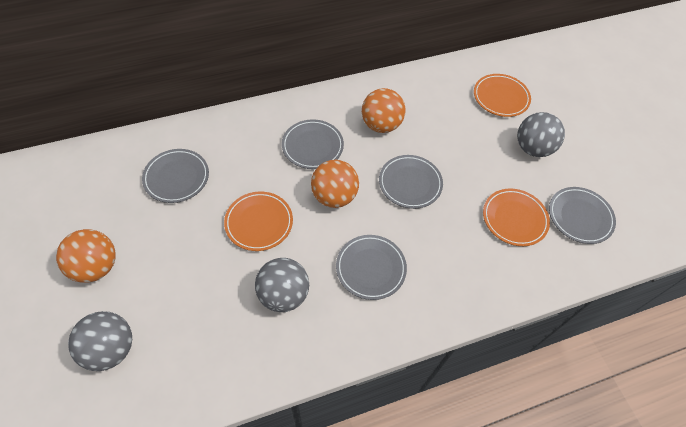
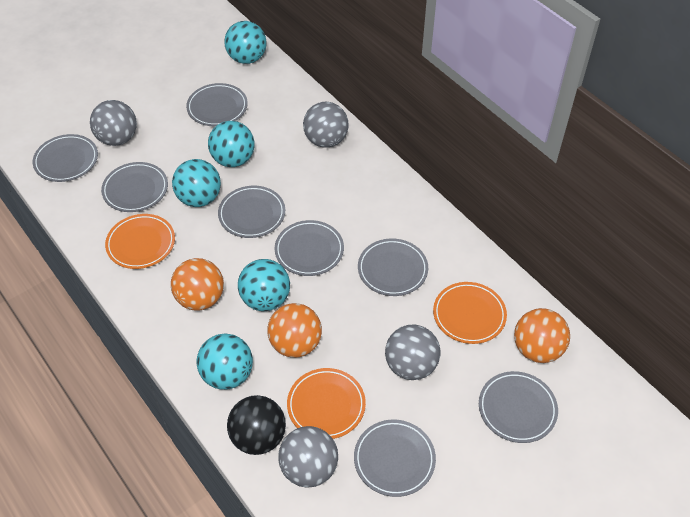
black ball: none = 0 -> [227,395,286,455] = 1
grey ball: [68,311,132,371] [255,258,309,312] [517,112,565,157] = 3 -> [90,100,137,146] [278,426,338,487] [303,102,348,148] [385,325,441,380] = 4
grey plate: [142,149,209,203] [282,119,344,169] [336,235,407,300] [379,155,443,209] [549,187,616,244] = 5 -> [33,134,98,182] [101,162,168,212] [186,83,248,126] [218,186,285,238] [275,220,344,276] [354,420,436,497] [358,238,428,296] [479,371,558,443] = 8
turquoise ball: none = 0 -> [172,159,221,207] [197,333,253,390] [208,121,255,167] [224,21,267,64] [238,259,290,311] = 5

